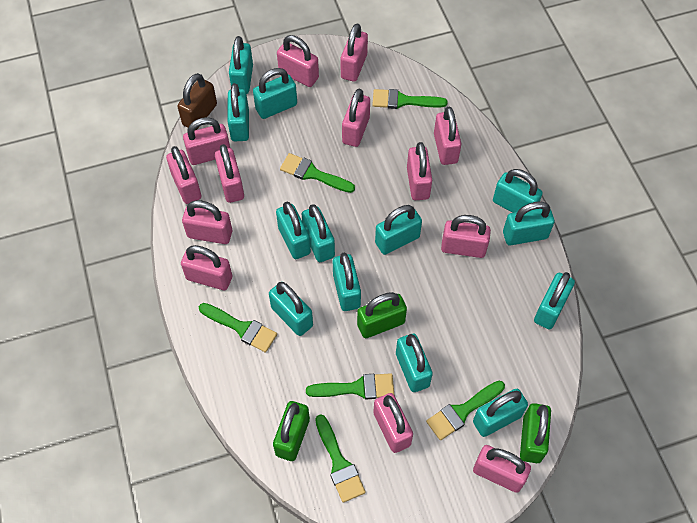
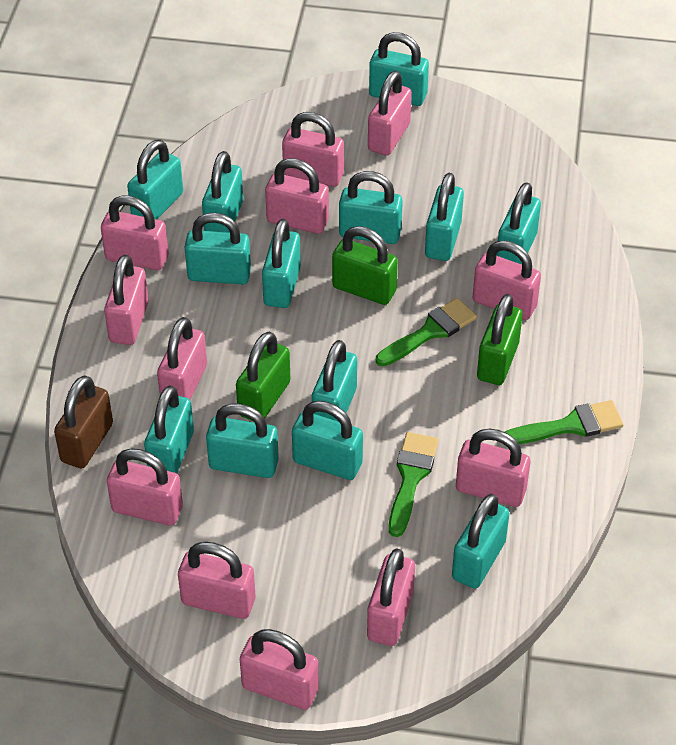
green brush: [199,303,277,353] [280,153,355,193] [306,373,394,399] [315,414,365,503] [372,89,447,109] [426,381,505,440] = 6 -> [376,298,477,366] [389,432,439,537] [505,400,624,444] = 3
pink padlock: [166,146,201,204] [181,245,232,290] [182,200,232,244] [183,117,230,165] [215,144,244,203] [277,35,319,87] [340,24,368,82] [342,89,370,147] [373,393,413,453] [407,142,432,200] [434,107,462,165] [441,215,491,258] [473,445,531,493] = 13 -> [101,195,168,270] [104,254,149,345] [107,448,183,526] [157,317,207,400] [178,542,255,619] [240,629,319,710] [265,158,329,234] [282,112,344,187] [367,548,415,646] [368,71,412,156] [456,429,530,507] [473,240,541,320] = 12

